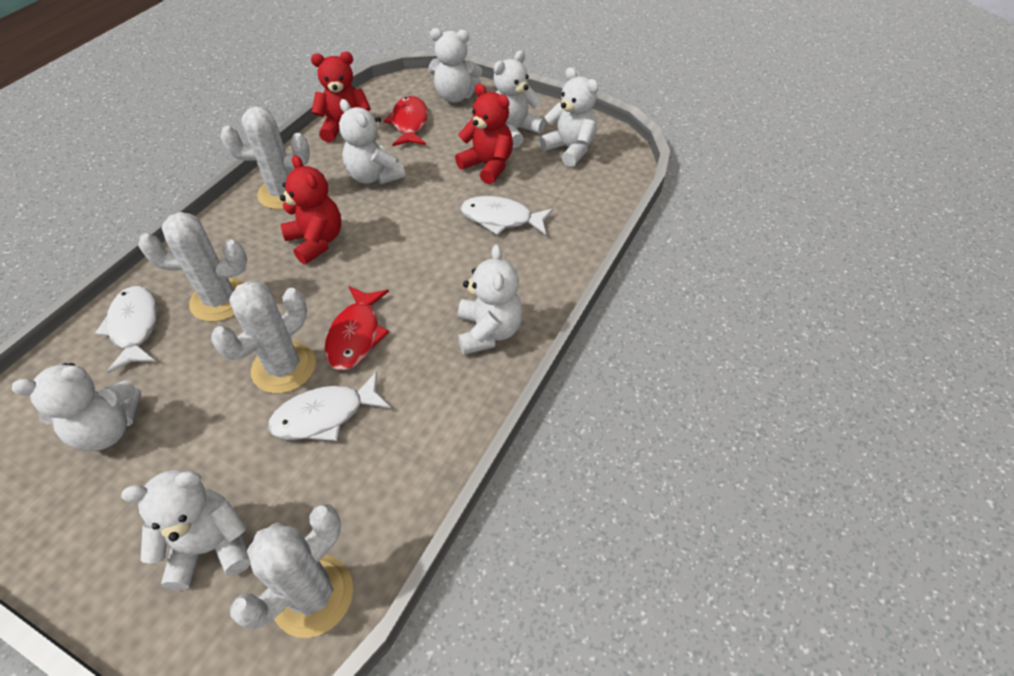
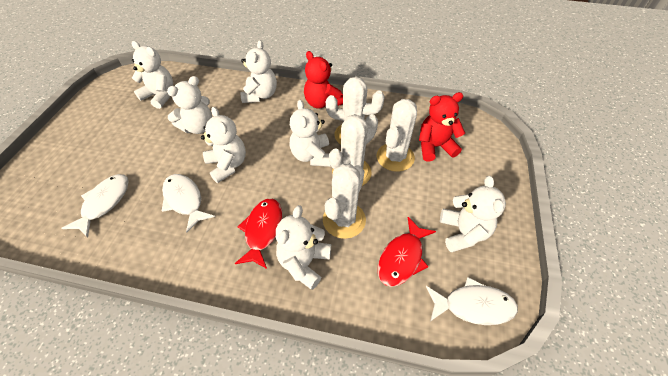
red teddy bear: [280,155,341,264] [311,52,371,142] [455,83,513,184] = 3 -> [304,51,343,109] [419,92,465,162] = 2

